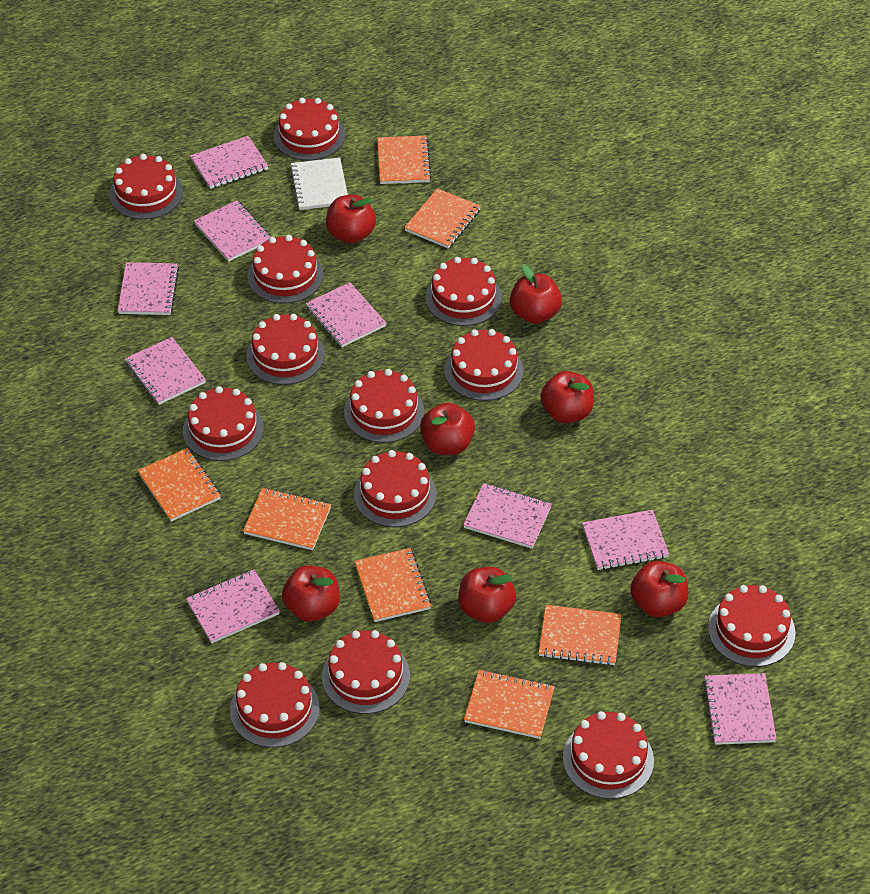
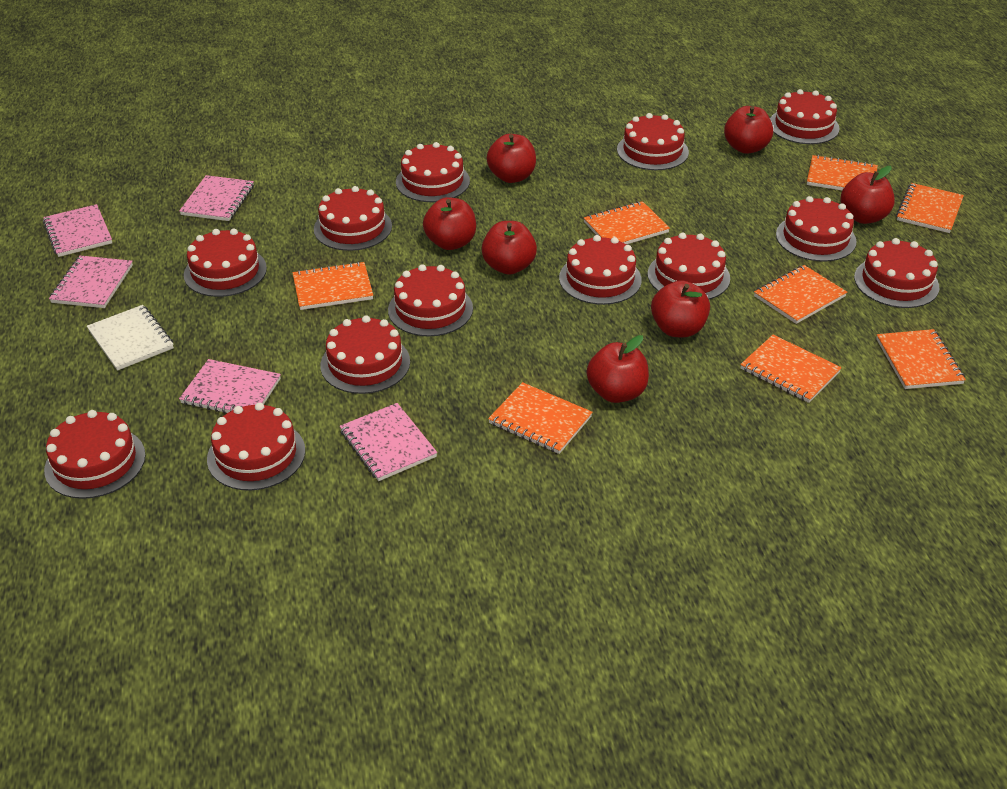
orange notebook: [138,448,221,522] [243,488,331,550] [354,548,431,622] [377,136,432,184] [404,188,481,248] [464,670,555,739] [539,605,621,666] = 7 -> [293,262,373,310] [488,382,593,454] [584,201,670,244] [740,335,842,403] [754,265,847,324] [807,155,878,190] [876,329,966,389] [896,183,964,233] = 8
pink notebook: [118,262,179,315] [125,337,206,405] [186,569,280,644] [190,136,268,189] [194,200,271,262] [306,282,386,347] [463,483,552,549] [582,510,669,570] [703,673,777,745] = 9 -> [43,204,112,257] [49,256,133,308] [179,175,254,221] [179,359,281,413] [340,403,437,481] = 5

